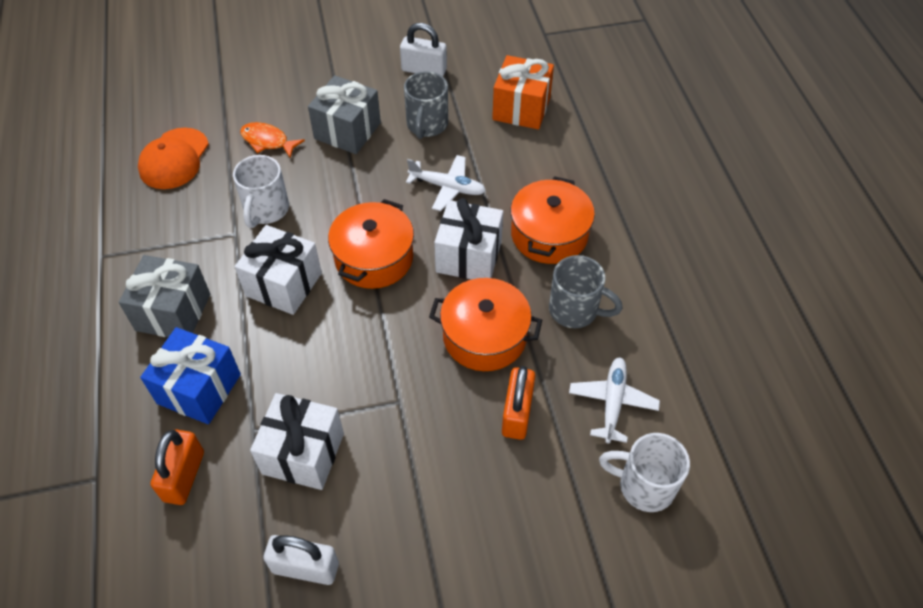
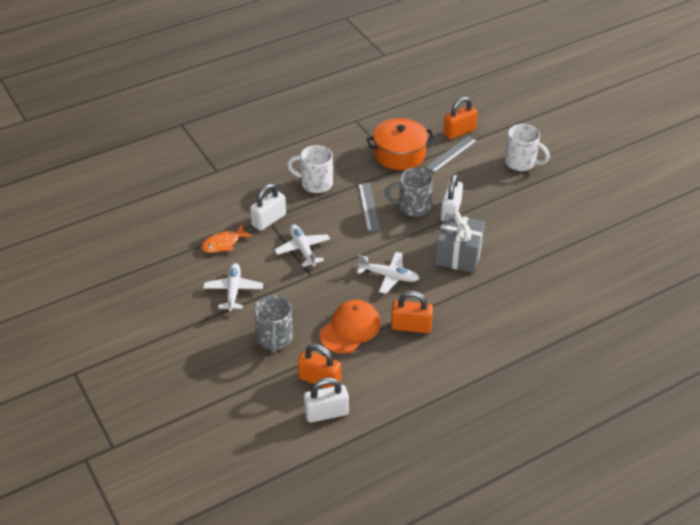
blue gift: [140,327,241,424] = 1 -> none = 0
grey gift: [119,255,210,337] [308,75,381,154] = 2 -> [435,212,485,273] = 1
grey ruler: none = 0 -> [358,183,380,232] [426,136,477,173] = 2
orange gift: [492,55,554,129] = 1 -> none = 0
orange padlock: [150,429,204,505] [502,366,535,440] = 2 -> [298,344,341,388] [391,291,433,333] [443,97,478,139] = 3
orange pot: [328,199,414,289] [429,278,542,371] [511,176,595,264] = 3 -> [366,118,435,170] = 1
white gift: [235,225,322,315] [250,393,344,490] [434,198,503,280] = 3 -> none = 0
white padlock: [263,535,339,585] [400,23,447,76] = 2 -> [250,184,286,231] [304,378,349,423] [441,174,463,221] = 3
white plane: [406,155,486,211] [569,357,660,444] = 2 -> [203,263,263,312] [274,224,330,267] [357,252,420,294] = 3

